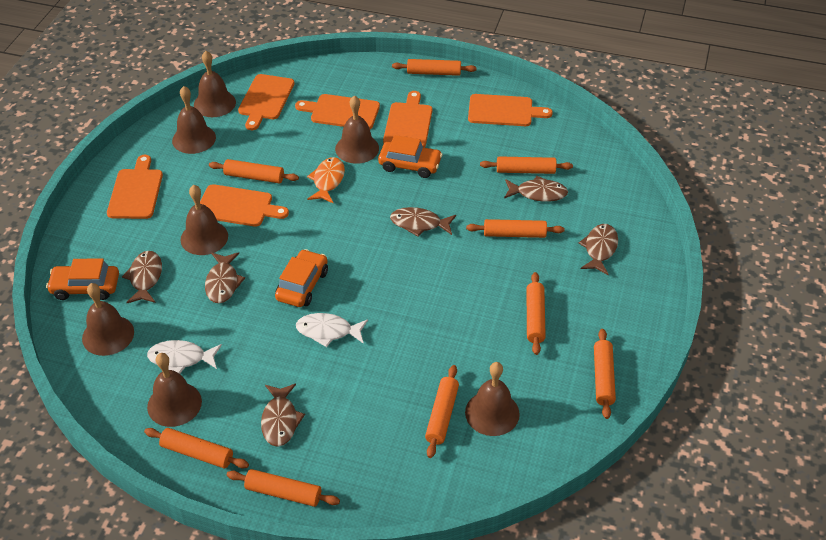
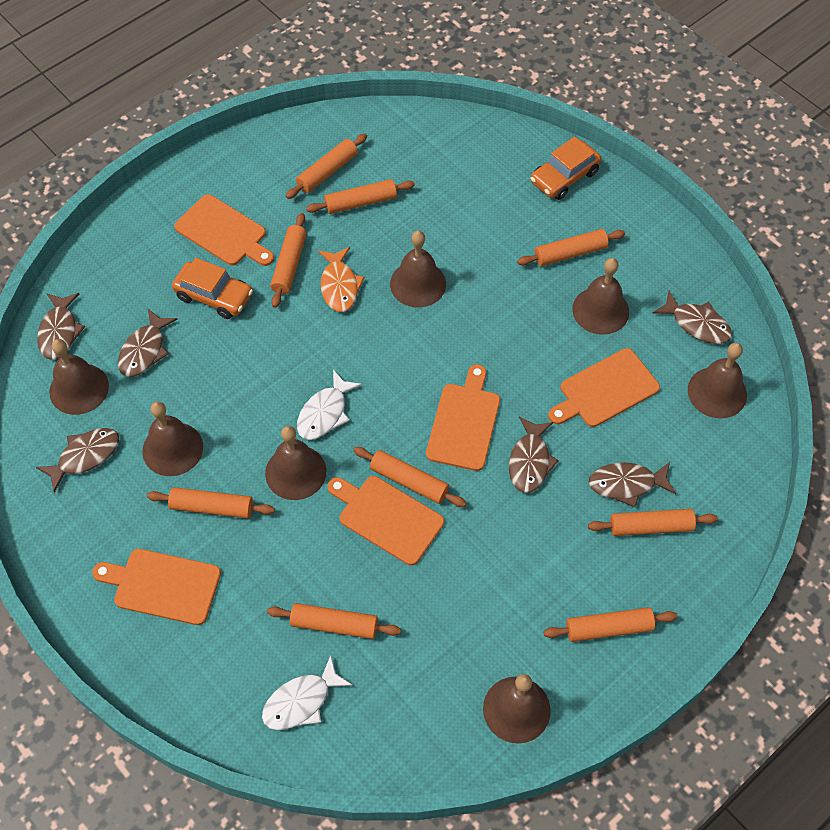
orange car: [46,259,119,300] [275,249,328,307] [378,135,443,178] = 3 -> [172,258,253,319] [530,136,601,200] = 2
orange cutting board: [107,155,163,219] [200,184,289,227] [238,74,295,130] [295,94,380,129] [383,91,432,147] [468,94,553,126] = 6 -> [92,549,221,625] [174,194,274,266] [327,476,444,565] [426,364,500,471] [548,348,660,427] = 5

